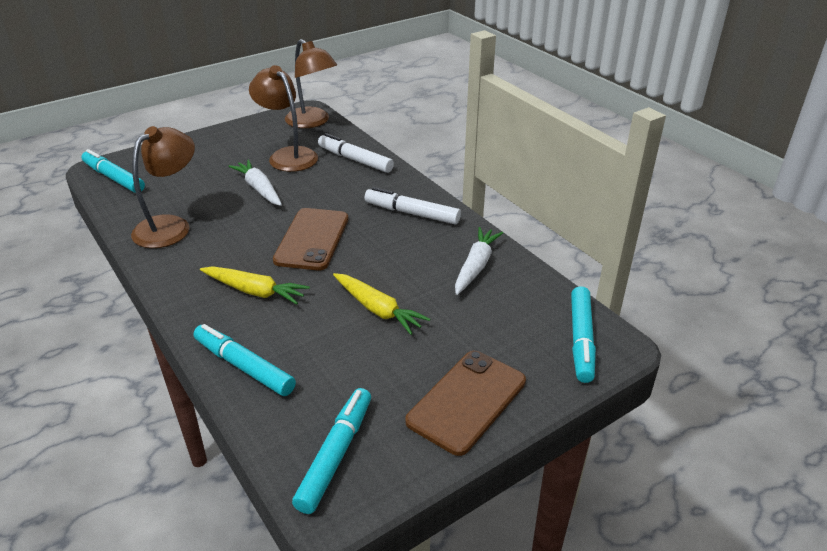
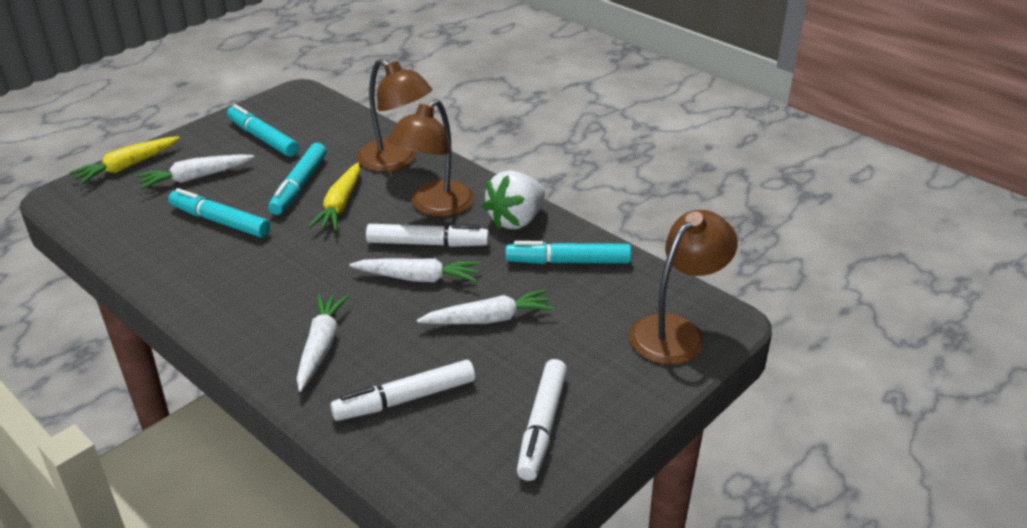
brown phone: [273,208,348,270] [405,351,526,456] = 2 -> none = 0
white carrot: [228,160,282,206] [455,227,503,295] = 2 -> [136,154,254,189] [296,293,349,391] [349,258,480,282] [417,289,555,324] = 4
white marker: [318,133,394,173] [364,187,461,224] = 2 -> [330,360,475,421] [366,224,489,247] [517,359,567,481] = 3
white strawberry: none = 0 -> [482,170,545,229] = 1

